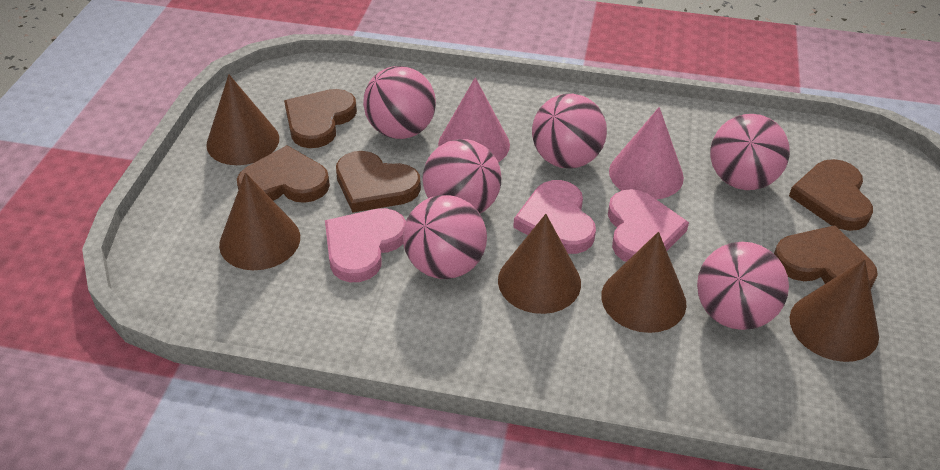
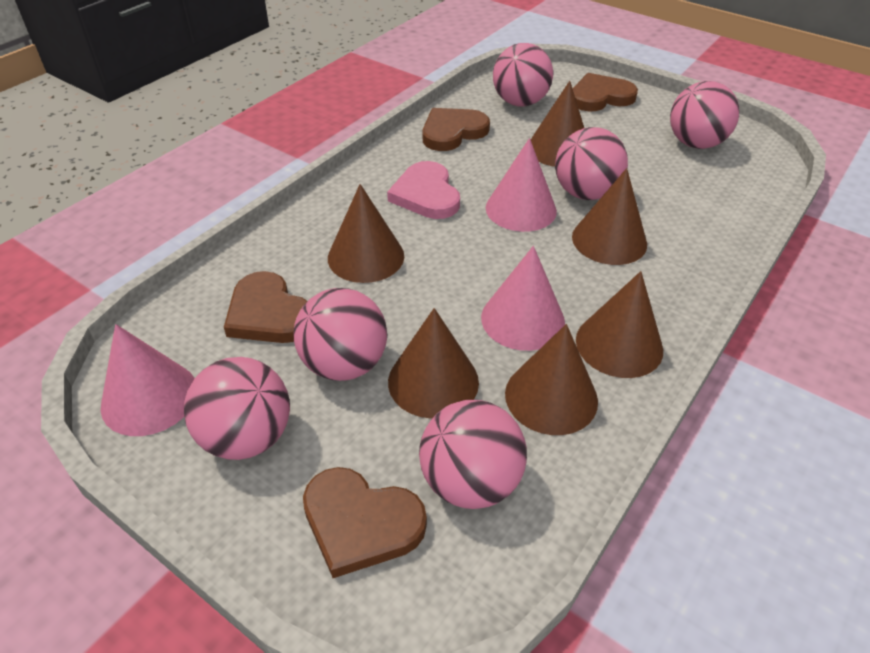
brown cone: [206,74,279,165] [219,172,300,270] [498,214,581,314] [601,232,686,333] [790,259,879,362] = 5 -> [328,184,404,283] [388,308,479,419] [505,324,598,435] [531,81,584,167] [572,168,647,265] [576,271,663,378] = 6
brown heart: [237,145,330,203] [284,89,357,148] [336,151,421,213] [774,225,878,289] [789,159,873,231] = 5 -> [224,271,307,343] [303,467,427,578] [423,108,490,151] [572,73,638,111] = 4
pink cone: [438,77,510,162] [609,107,684,199] = 2 -> [100,324,195,436] [481,246,565,351] [486,138,557,232] = 3
pink heart: [325,208,406,282] [513,180,596,254] [608,189,689,262] = 3 -> [387,161,460,219] = 1

